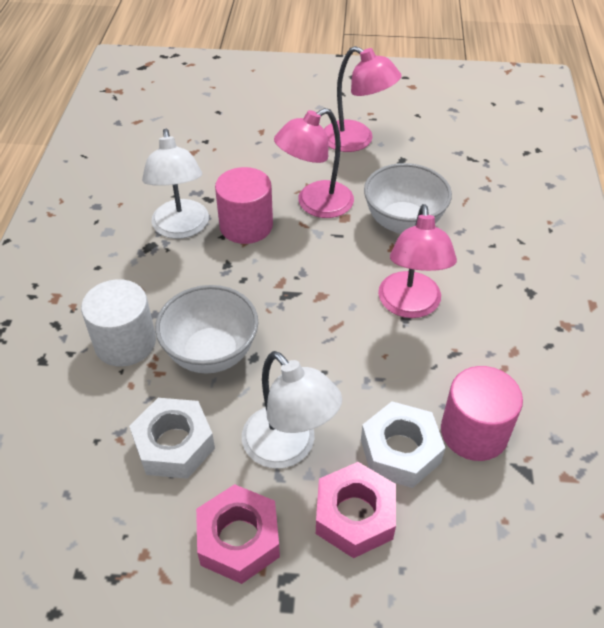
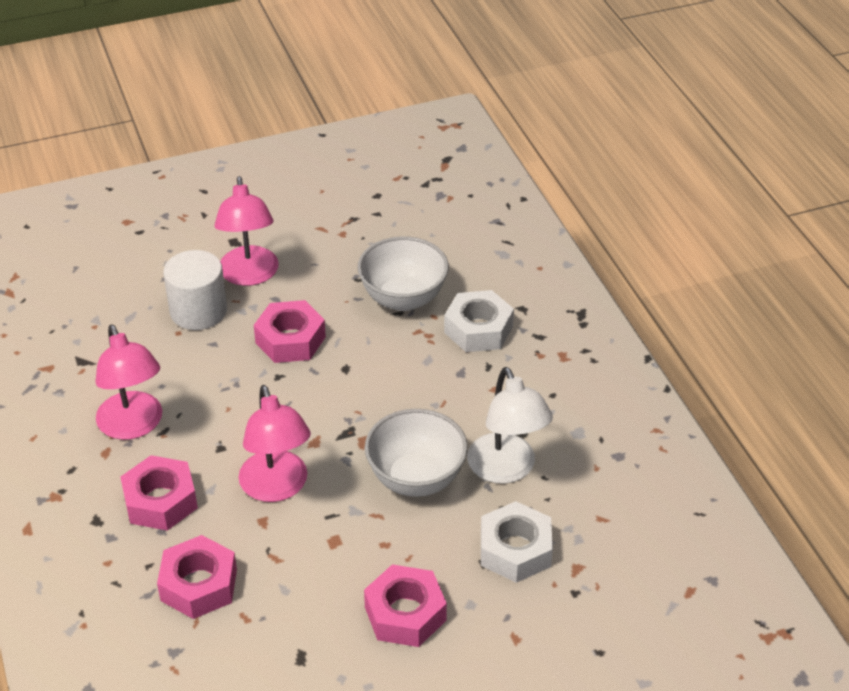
pink cylinder: [215,167,273,244] [441,366,523,461] = 2 -> none = 0
pink nut: [196,484,280,584] [316,462,396,558] = 2 -> [120,455,198,531] [157,535,237,619] [254,300,326,363] [364,564,447,647] = 4
white lamp: [142,129,209,239] [242,351,342,468] = 2 -> [467,367,553,484] = 1

